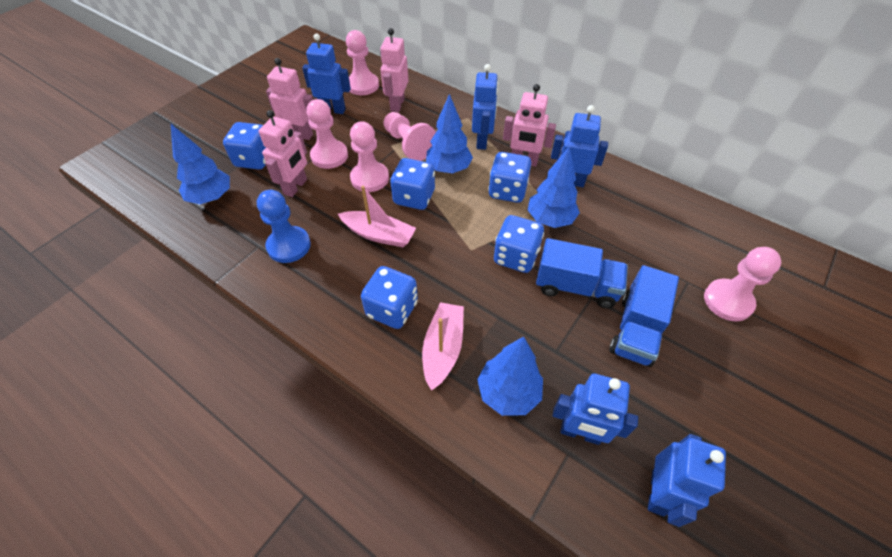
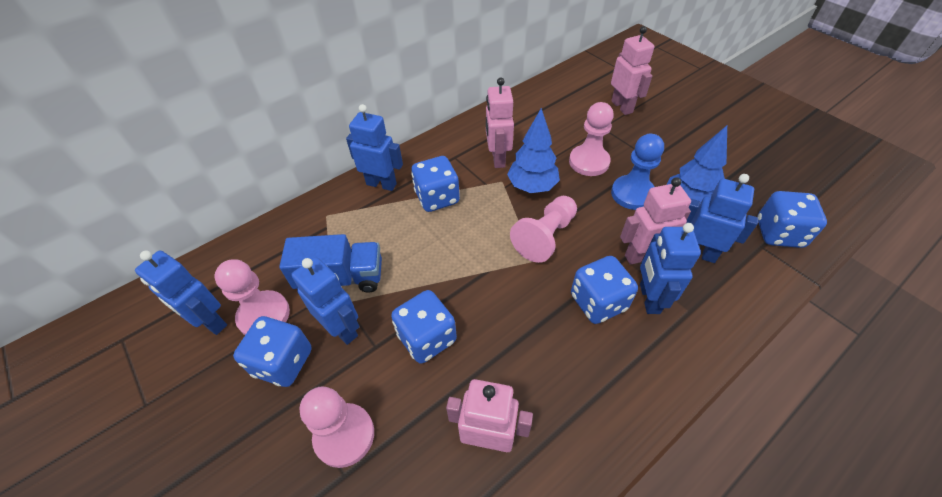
blue tree: [171,124,230,204] [426,94,473,174] [477,337,543,416] [528,146,580,228] = 4 -> [507,108,560,193] [667,126,727,203] = 2
blue truck: [536,238,628,308] [610,265,679,367] = 2 -> [279,234,382,293] = 1
pink boat: [338,186,416,247] [422,302,464,391] = 2 -> none = 0
pink pawn: [306,99,348,169] [346,30,379,95] [350,121,389,192] [384,112,436,161] [704,247,781,321] = 5 -> [214,259,290,335] [300,386,374,468] [510,196,577,263] [569,102,614,176] = 4

